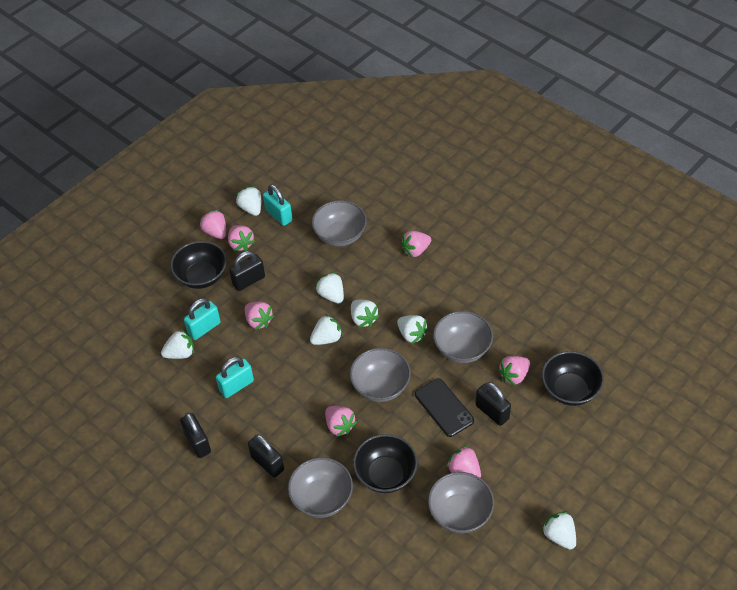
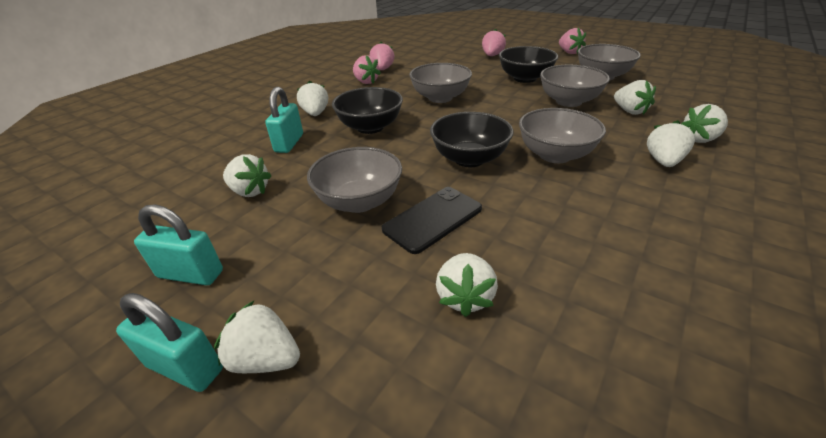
black padlock: [180,413,211,458] [229,251,265,291] [248,434,284,478] [476,382,511,426] = 4 -> none = 0
pink strawberry: [200,209,226,239] [228,225,255,251] [245,302,274,330] [325,406,357,437] [401,231,431,257] [447,445,481,478] [498,356,530,385] = 7 -> [353,55,381,84] [370,42,394,70] [482,29,506,56] [559,28,586,54] = 4

